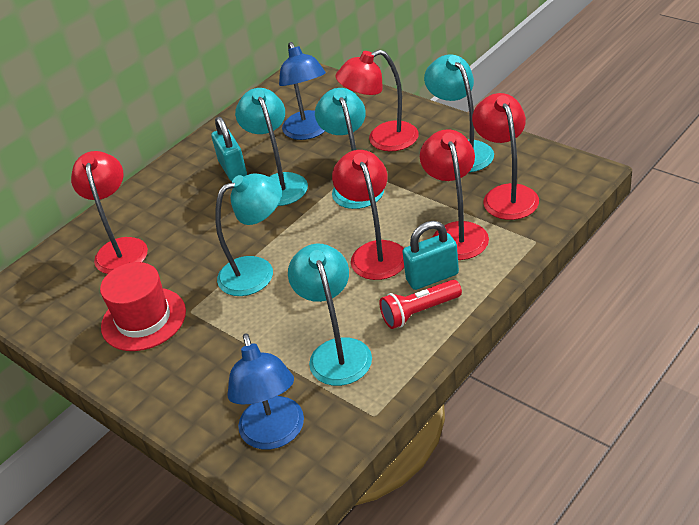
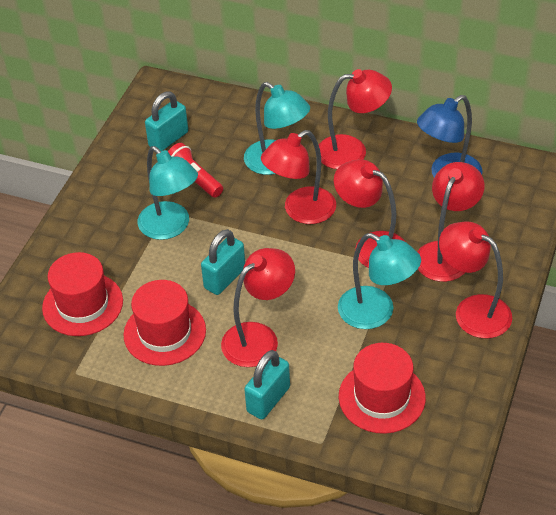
blue lamp: [228,333,304,450] [279,42,326,140] = 2 -> [417,95,482,177] = 1
red hat: [100,262,186,351] = 1 -> [42,252,123,336] [123,280,206,366] [339,343,426,434] = 3
red lamp: [71,151,148,274] [332,150,404,280] [336,50,419,151] [420,129,489,260] [472,93,539,220] = 5 -> [221,248,295,367] [261,130,336,224] [319,69,392,169] [334,159,406,268] [417,162,484,282] [439,221,512,338] = 6
turquoise lamp: [215,173,282,296] [235,88,308,206] [288,244,372,386] [315,88,384,209] [424,54,494,172] = 5 -> [138,146,198,240] [244,82,310,175] [338,233,421,329] = 3
turquoise padlock: [211,117,247,181] [402,221,459,290] = 2 -> [145,91,188,151] [201,229,245,295] [244,350,290,419] = 3

